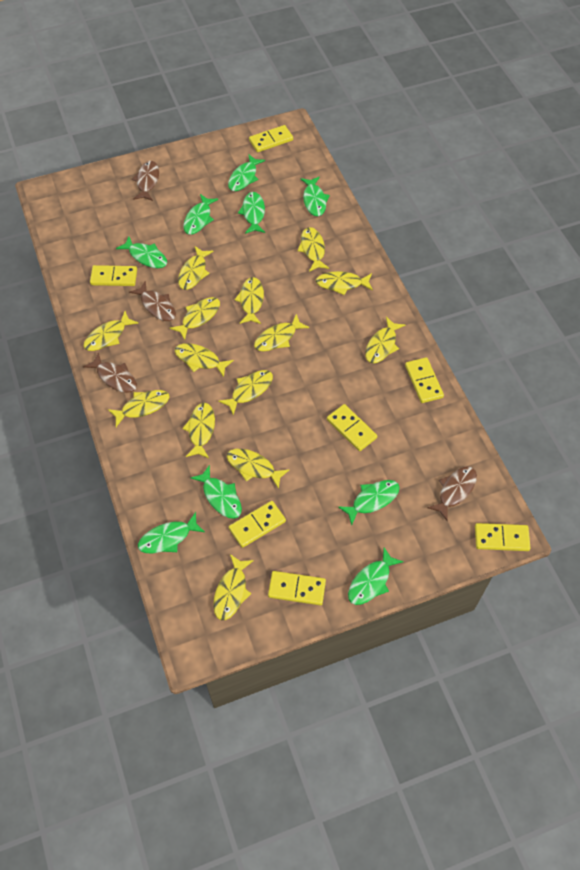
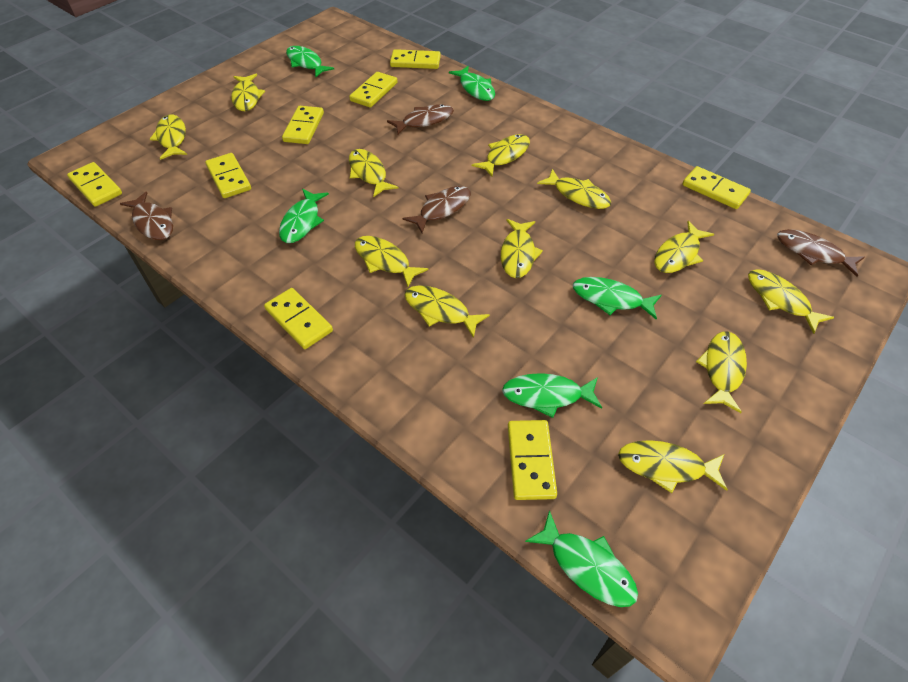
green fish: [116,236,167,268] [138,512,205,553] [183,194,218,235] [191,465,242,519] [228,155,265,191] [238,192,265,234] [301,176,330,216] [338,480,400,525] [348,547,403,605] = 9 -> [279,189,329,243] [286,46,334,77] [449,66,495,101] [502,373,602,418] [525,510,638,607] [573,277,662,320] = 6
yellow domino: [90,265,137,286] [229,501,286,548] [249,125,293,152] [268,571,326,605] [327,404,377,451] [405,357,444,403] [475,523,530,551] = 7 -> [67,162,122,207] [205,153,251,198] [264,288,333,349] [282,106,324,144] [349,72,398,108] [390,49,441,69] [508,420,557,500] [682,166,751,209] = 8
yellow fish: [84,311,139,351] [108,390,170,427] [170,297,220,340] [175,343,234,377] [178,246,214,290] [182,403,215,458] [213,554,254,620] [218,370,273,416] [227,449,289,489] [234,277,264,324] [254,314,309,351] [297,227,329,272] [316,271,373,295] [365,317,405,363] = 14 -> [150,115,187,160] [231,74,265,111] [349,149,398,197] [355,236,428,287] [404,285,490,338] [472,134,530,176] [501,219,543,278] [537,169,611,209] [618,440,728,493] [654,221,714,273] [696,332,747,413] [748,269,834,334] = 12

